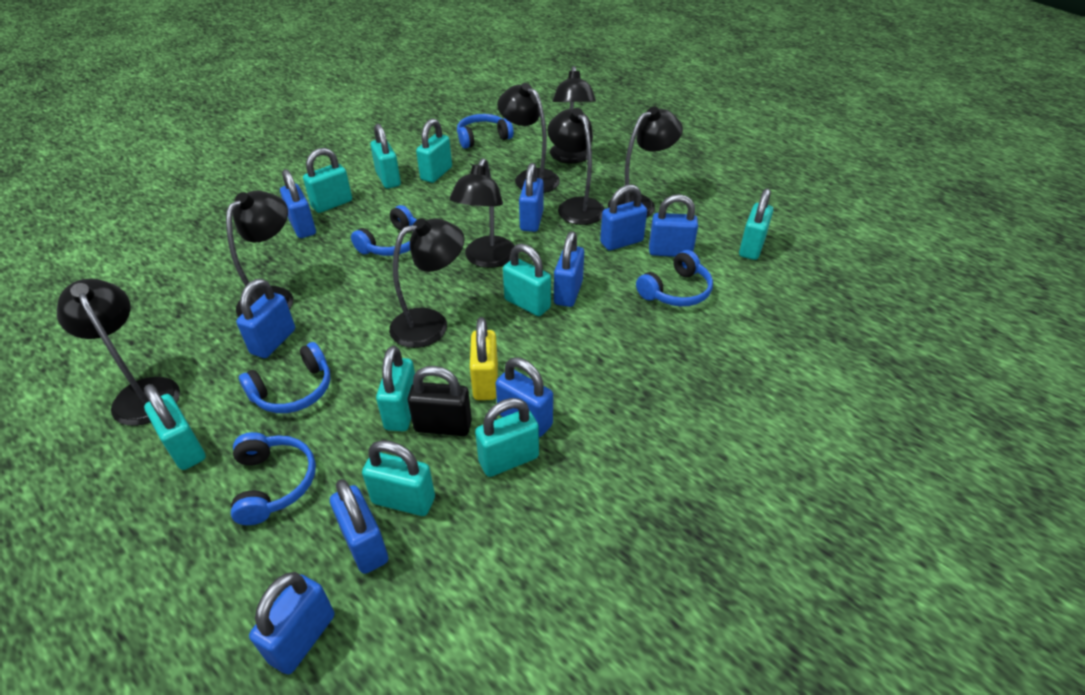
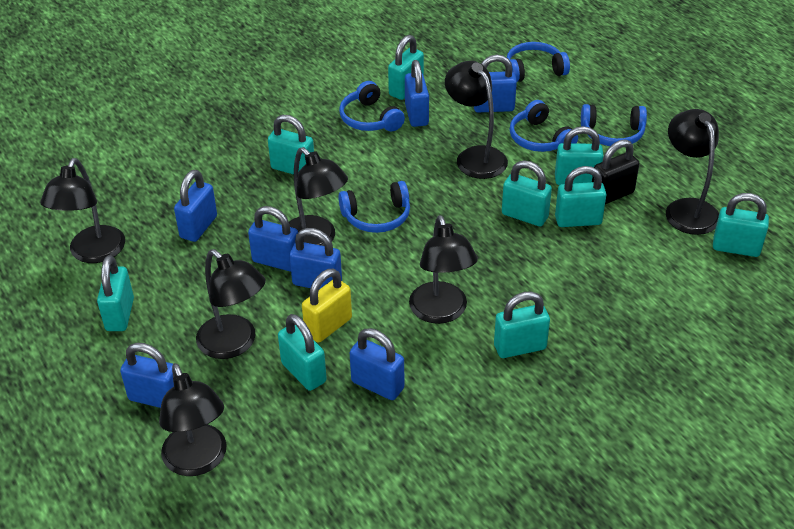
black lamp: [57,279,180,426] [226,191,293,317] [389,218,465,348] [450,158,514,268] [497,83,560,193] [547,108,605,225] [550,66,596,163] [608,106,683,218] = 8 -> [40,158,125,263] [159,363,227,476] [196,249,266,359] [289,147,348,246] [409,215,478,324] [445,61,508,179] [666,109,719,235] = 7
blue padlock: [236,279,295,358] [249,572,335,675] [280,169,316,238] [330,479,388,574] [496,357,553,437] [519,163,544,232] [554,231,584,307] [600,184,647,251] [649,194,698,257] = 9 -> [120,343,174,408] [174,170,217,242] [248,206,298,272] [289,228,342,289] [350,328,405,400] [405,60,429,127] [474,55,517,112] = 7

